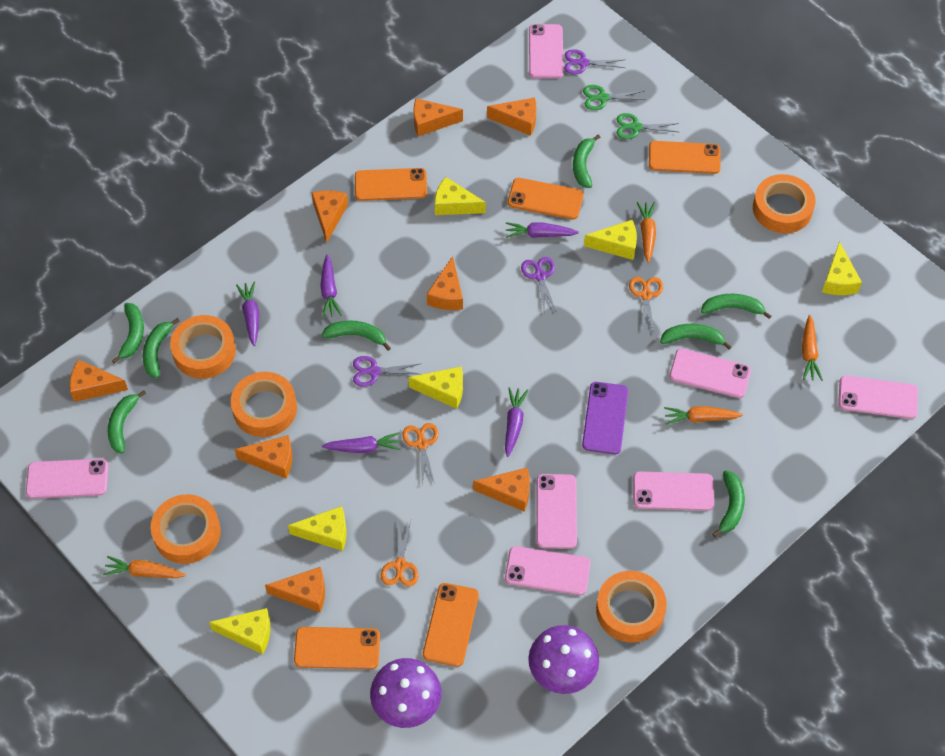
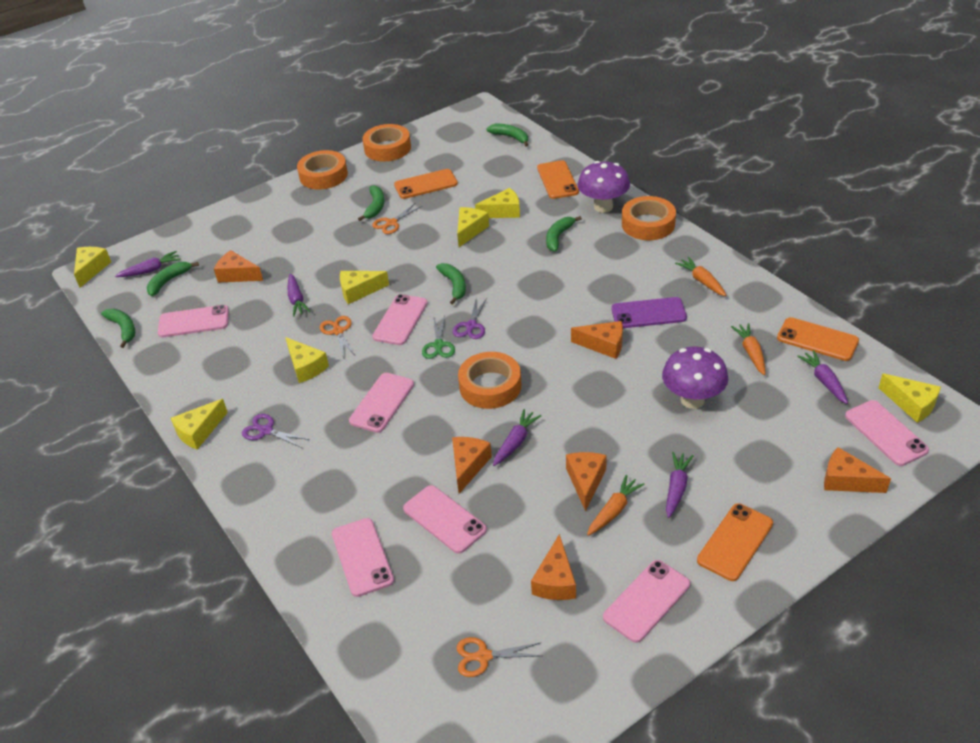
green banana: [108,390,146,454] [112,303,144,364] [143,318,180,378] [322,320,391,351] [573,134,600,188] [660,324,732,349] [701,294,771,319] [712,470,745,537] = 8 -> [101,309,135,348] [147,262,199,296] [358,185,384,221] [436,263,466,304] [486,124,528,147] [546,216,582,252] = 6
green scissors: [583,85,646,110] [616,113,679,139] = 2 -> [422,315,455,359] = 1
orange carrot: [103,556,186,578] [637,202,656,263] [664,406,743,425] [802,315,823,381] = 4 -> [587,475,645,536] [675,257,727,296] [731,323,765,375] = 3
orange cheese: [70,360,128,402] [235,435,292,479] [265,567,325,612] [312,190,348,243] [414,98,463,136] [427,256,463,310] [473,467,530,511] [487,98,536,136] = 8 -> [214,250,263,282] [452,437,492,494] [531,534,576,600] [566,452,607,512] [571,321,623,359] [824,447,891,493] = 6
orange phone: [294,627,380,669] [355,168,427,201] [423,583,479,667] [508,178,584,220] [649,141,721,174] = 5 -> [394,169,458,199] [537,160,579,199] [697,503,773,581] [777,317,859,361] = 4
orange tape: [151,494,221,564] [170,315,236,379] [231,372,297,437] [596,571,667,643] [753,174,815,233] = 5 -> [297,150,348,189] [362,124,411,161] [458,352,521,409] [622,196,676,240] = 4
purple scissors: [353,356,419,387] [521,257,556,314] [564,49,625,74] = 3 -> [242,414,309,448] [453,298,487,339] = 2
yellow cheese: [209,608,270,654] [288,506,346,551] [408,367,463,409] [435,177,486,215] [584,220,637,260] [822,241,862,295] = 6 -> [74,247,111,288] [171,399,228,450] [285,337,329,383] [340,271,389,304] [457,207,489,247] [475,188,520,218] [879,373,941,423] = 7

